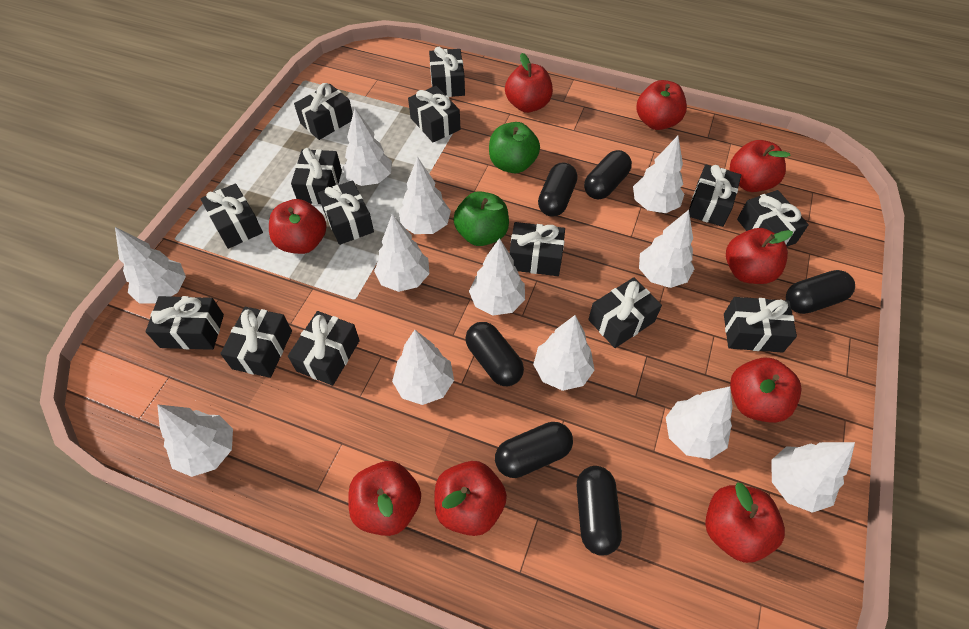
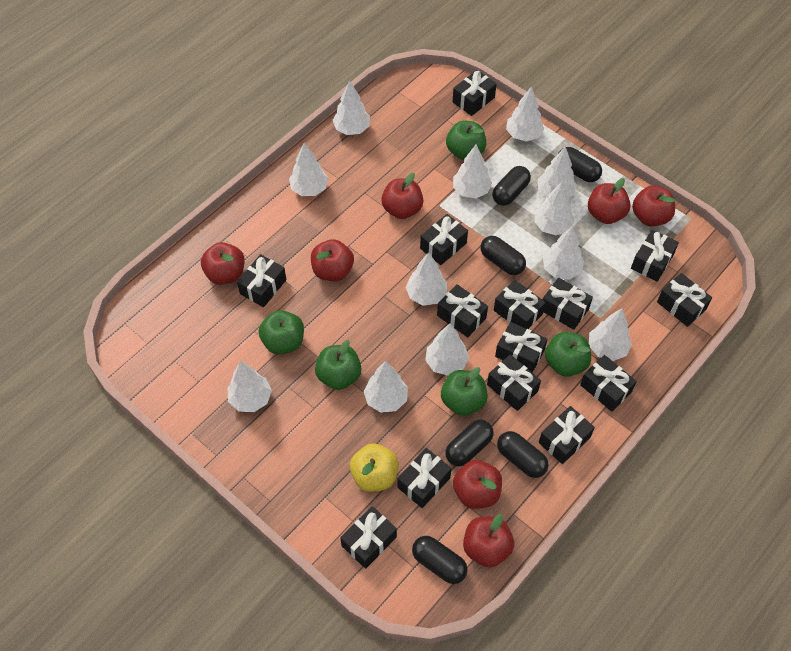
green apple: [453,191,509,246] [489,122,540,173] = 2 -> [259,310,304,355] [315,340,361,390] [441,367,488,416] [446,121,486,160] [545,332,591,377] = 5
red apple: [269,199,327,254] [348,461,421,536] [434,461,507,536] [505,53,553,113] [636,80,687,130] [705,482,785,563] [726,228,793,284] [730,140,791,192] [730,358,801,423] = 9 -> [201,242,245,285] [311,239,354,281] [381,173,423,219] [453,460,502,509] [463,514,514,567] [588,178,631,224] [632,186,675,227] = 7
yellow apple: none = 0 -> [350,444,399,492] = 1

